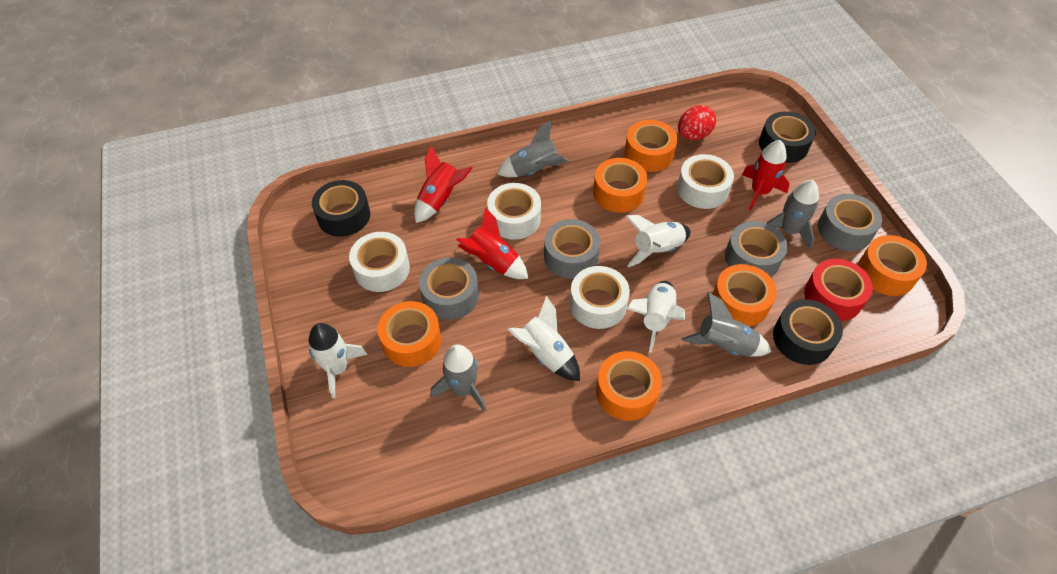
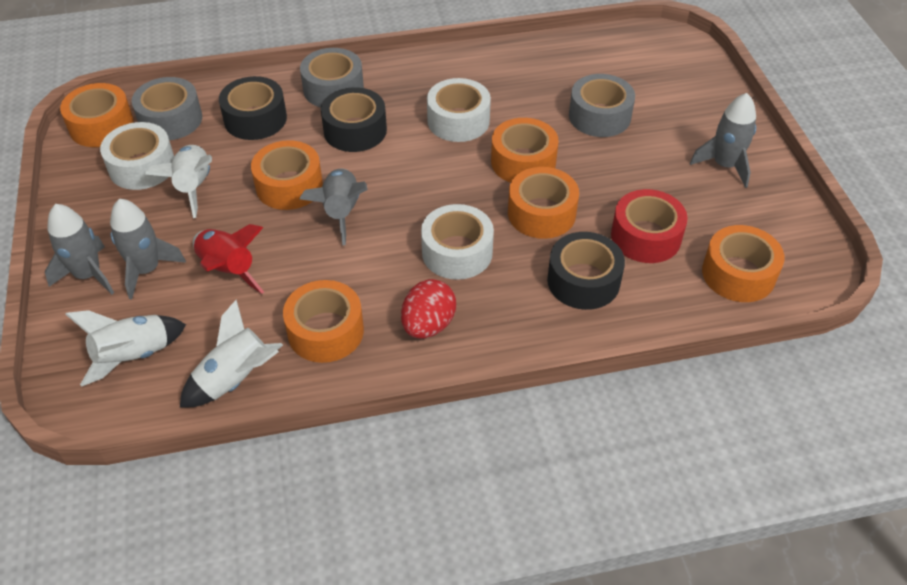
grey tape: [419,257,479,320] [544,219,600,279] [725,221,788,277] [818,194,882,251] = 4 -> [132,77,202,140] [300,48,364,107] [569,74,635,137] = 3
red rocket: [414,146,473,223] [456,207,528,279] [742,140,790,210] = 3 -> [193,224,264,294] = 1
white rocket: [309,323,368,398] [508,296,580,381] [626,215,691,267] [626,281,685,353] = 4 -> [65,310,186,386] [145,145,212,218] [180,299,283,407] = 3
white tape: [349,232,410,292] [487,183,541,240] [570,266,630,329] [677,154,734,209] = 4 -> [100,122,174,190] [421,204,494,280] [427,78,491,142] = 3

